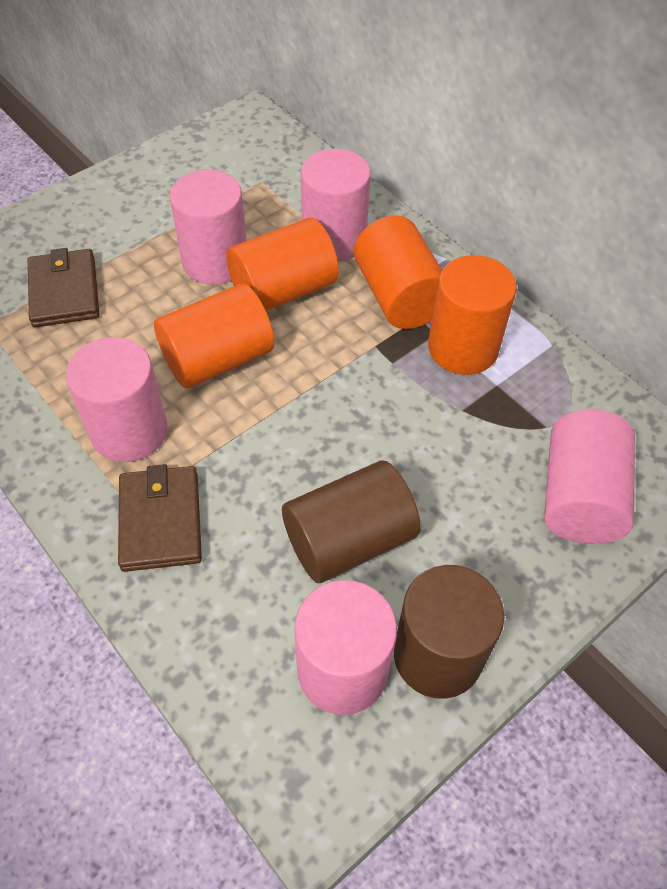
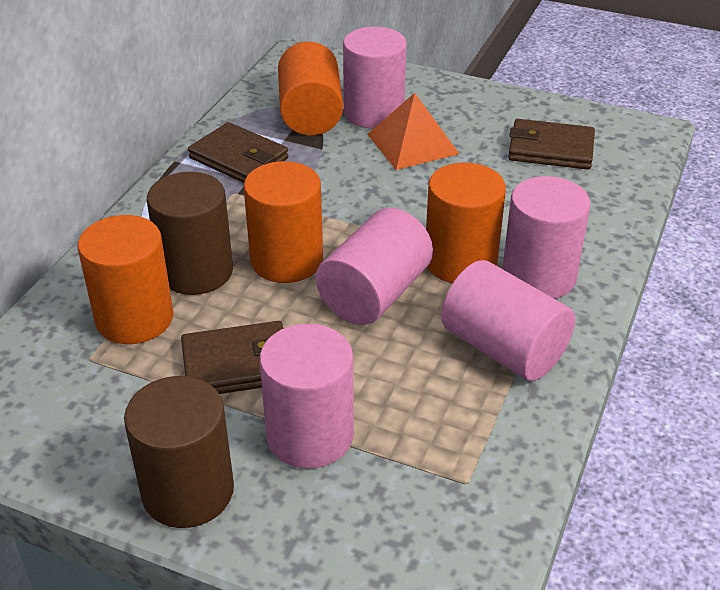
brown wallet: [28,248,99,328] [118,464,202,572] = 2 -> [181,321,284,394] [188,122,288,183] [508,119,595,170] = 3
orange pyramid: none = 0 -> [367,93,459,170] = 1

